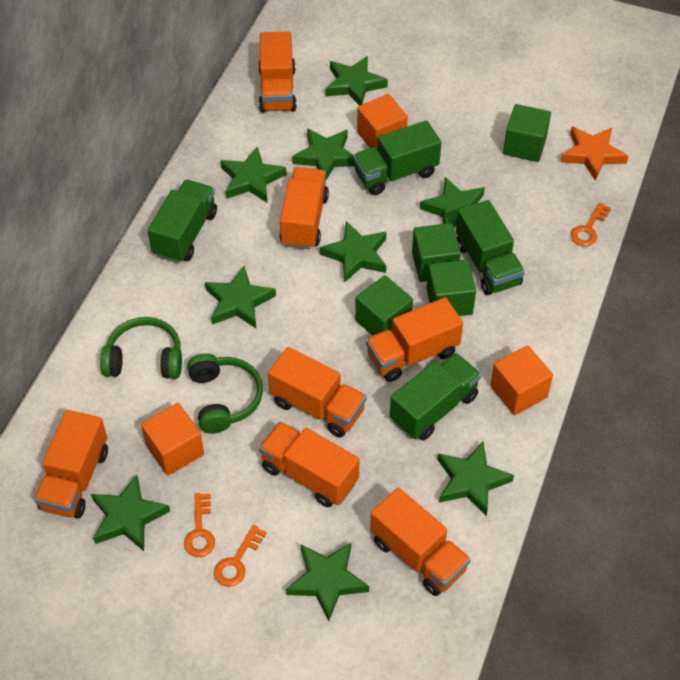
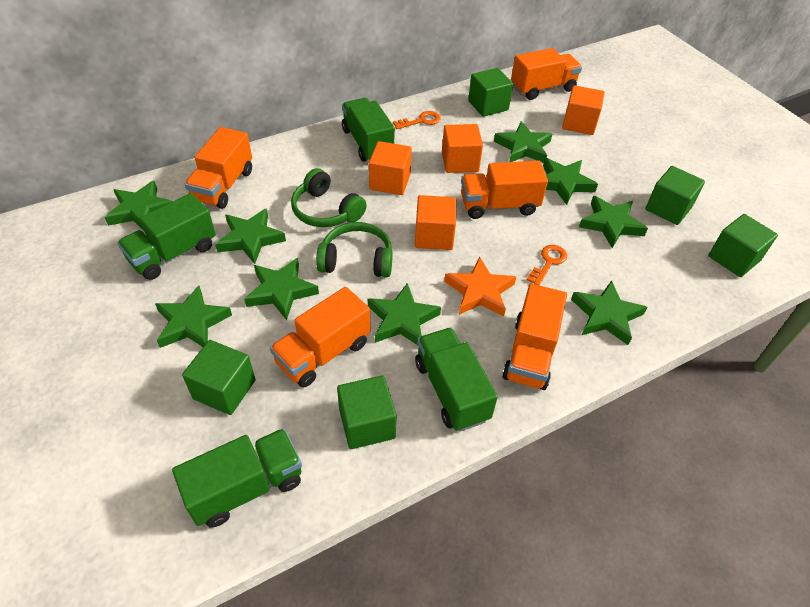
green cube: [355,276,413,336] [412,223,461,282] [426,259,476,316] [503,104,551,162] = 4 -> [182,340,256,415] [337,375,396,449] [468,68,513,117] [645,166,705,225] [708,214,778,277] = 5
orange cube: [141,403,204,475] [357,94,408,149] [490,345,553,415] = 3 -> [369,141,412,195] [415,195,456,250] [442,124,483,173] [562,85,605,135] = 4
orange key: [184,493,215,557] [214,525,267,587] [571,203,611,246] = 3 -> [393,111,440,129] [526,245,567,285] = 2
orange truck: [34,410,108,519] [259,31,297,113] [259,421,360,507] [268,347,367,438] [280,167,329,249] [366,297,463,382] [370,488,471,596] = 7 -> [185,127,252,209] [270,287,371,388] [461,160,548,219] [502,284,567,390] [511,48,582,100] = 5

